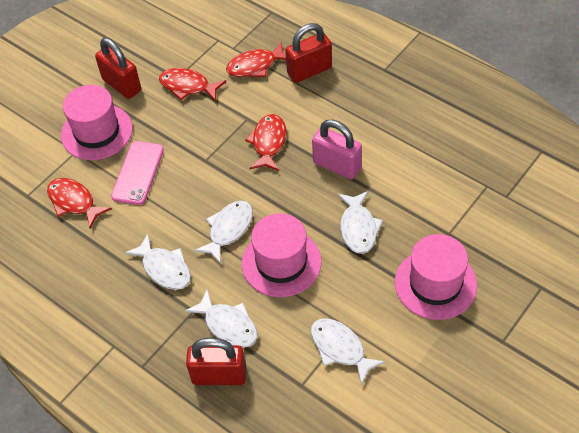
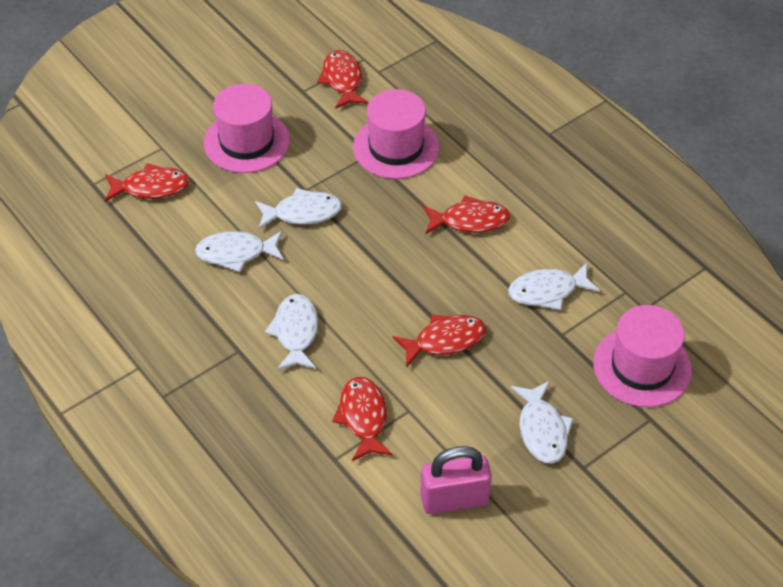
pink phone: [111,141,164,205] = 1 -> none = 0
red fish: [47,178,112,228] [159,68,226,102] [226,42,286,77] [245,114,286,171] = 4 -> [104,163,190,202] [317,50,369,109] [332,377,393,461] [393,314,486,367] [423,195,510,234] = 5
red padlock: [95,38,141,99] [186,338,247,385] [285,23,332,83] = 3 -> none = 0

